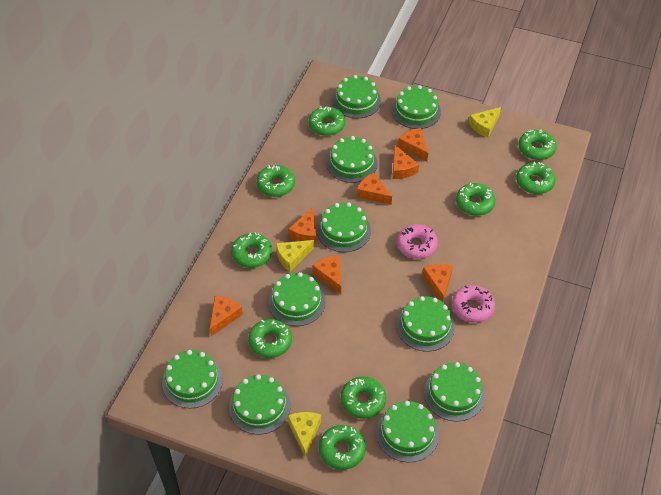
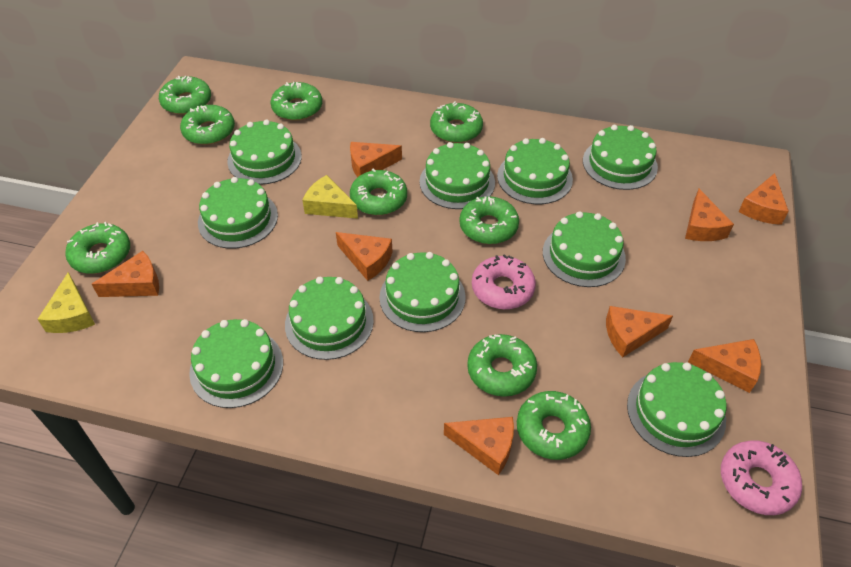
orange cheese: [210,296,243,336] [288,207,316,244] [312,255,341,294] [356,173,392,205] [393,144,419,179] [398,128,428,161] [422,264,453,302] = 7 -> [92,251,159,297] [336,232,393,281] [350,142,402,177] [444,417,514,475] [606,306,673,357] [685,189,734,241] [688,339,761,393] [738,173,789,225] = 8
yellow cheese: [276,240,314,272] [288,412,321,458] [469,107,501,138] = 3 -> [37,273,95,333] [302,175,358,219] = 2

